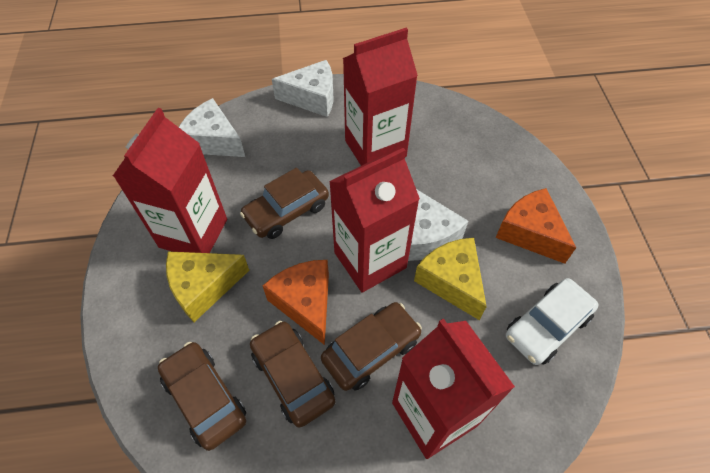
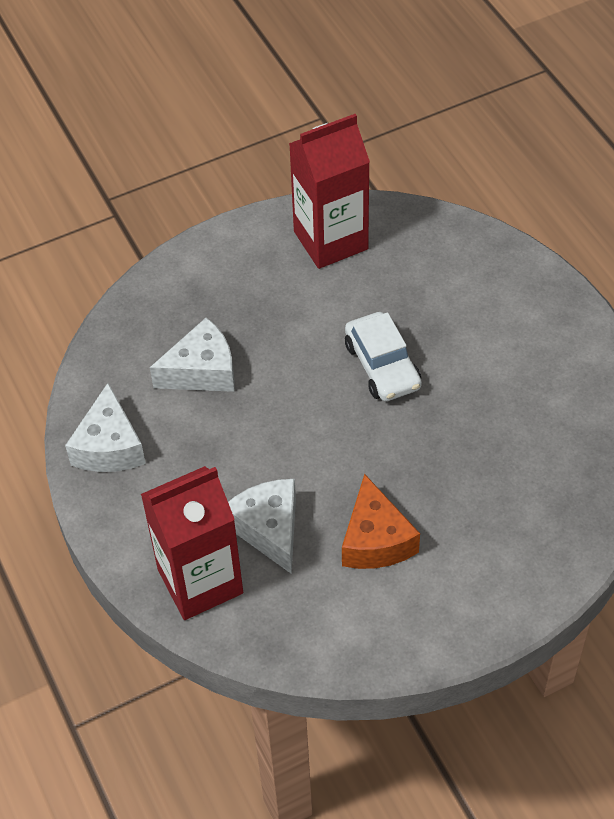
brown car: [158,342,246,451] [240,168,329,239] [250,321,335,428] [321,302,422,391] = 4 -> none = 0
orange cheese: [263,260,329,345] [495,188,576,264] = 2 -> [342,474,420,569] = 1
red carton: [113,108,227,253] [329,148,420,293] [343,28,418,166] [392,318,515,459] = 4 -> [141,466,243,620] [289,114,370,269] = 2
yellow cheese: [166,251,249,322] [414,238,487,320] = 2 -> none = 0

